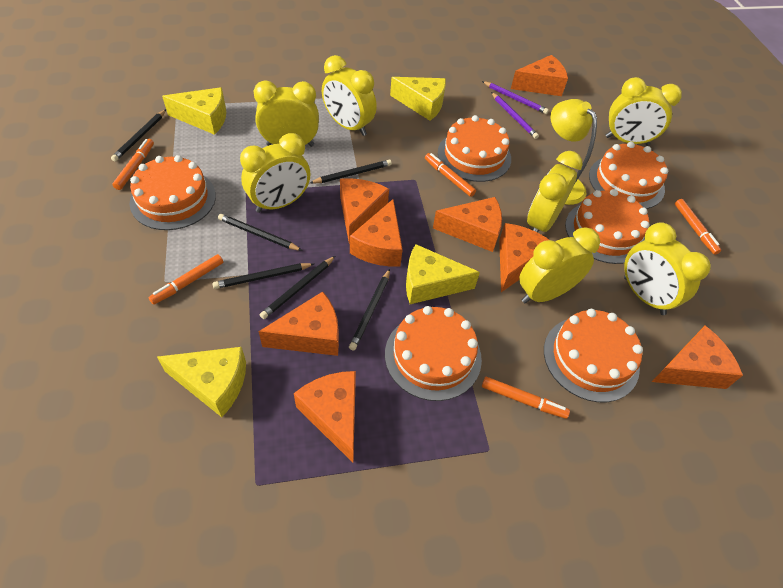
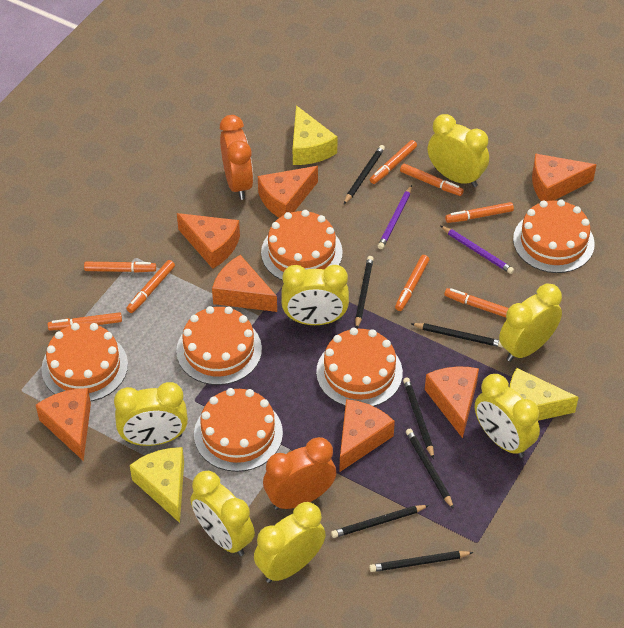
black pencil: [111,109,166,162] [213,263,314,289] [218,214,303,251] [260,256,335,319] [310,159,392,183] [349,269,390,351] = 6 -> [331,505,429,538] [344,145,385,204] [355,256,374,329] [369,551,473,572] [403,378,434,459] [406,429,454,509] [411,323,503,347] = 7
orange cheese: [259,292,339,356] [294,371,356,463] [340,178,389,244] [350,199,403,266] [433,197,502,252] [499,223,549,292] [511,55,568,96] [652,326,743,389] = 8 -> [36,388,91,461] [177,213,240,269] [212,255,277,312] [258,166,318,218] [339,399,395,472] [425,367,479,438] [532,153,596,201] = 7
orange clock: none = 0 -> [220,115,253,200] [263,437,336,510] = 2
orange marker: [112,139,154,190] [149,254,223,305] [425,153,476,197] [482,377,570,419] [675,199,721,255] = 5 -> [48,312,122,331] [84,262,156,273] [126,260,175,313] [370,140,417,184] [395,255,429,311] [400,164,464,196] [444,288,509,317] [445,202,514,223] = 8
yellow cheese: [157,347,246,417] [162,87,226,135] [390,77,446,121] [406,244,480,304] = 4 -> [130,447,184,523] [293,105,338,165] [510,368,579,421] = 3
yellow lamp: [551,99,597,205] = 1 -> none = 0

